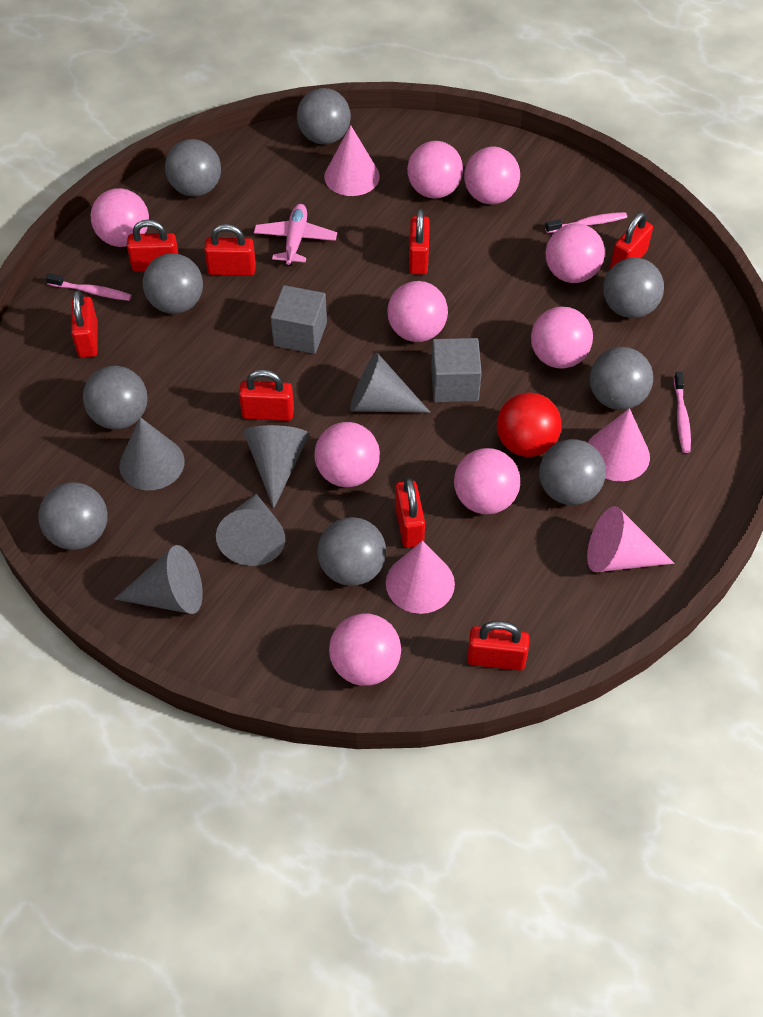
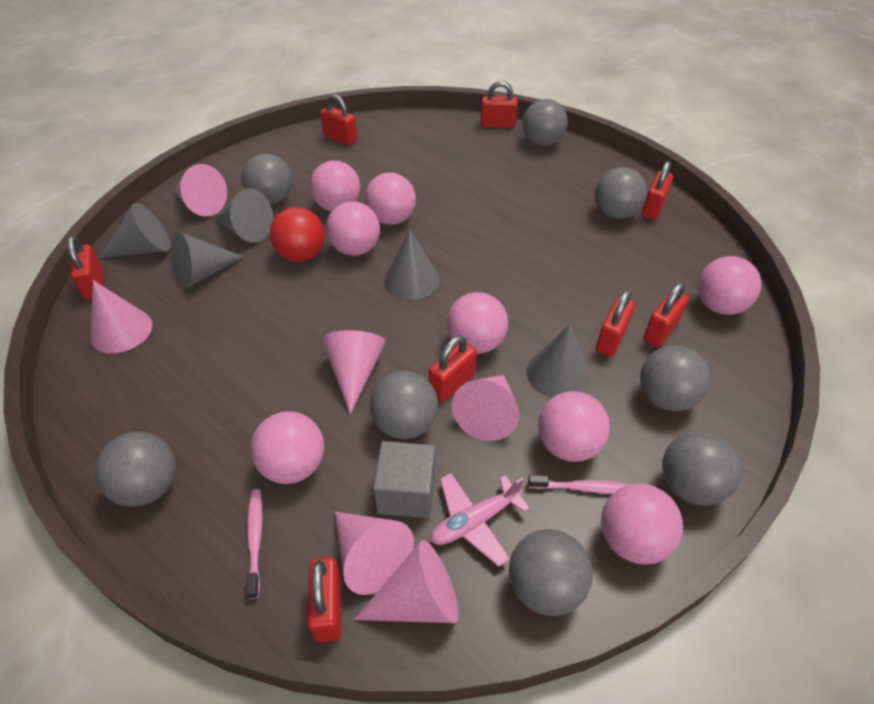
grey ball: [38,482,108,550] [83,366,148,430] [143,253,203,314] [165,139,221,197] [297,88,351,144] [317,517,386,586] [539,439,606,505] [590,347,653,410] [603,258,664,318] = 9 -> [95,432,176,507] [241,153,292,204] [370,371,438,439] [509,529,592,616] [522,99,568,146] [595,167,647,219] [640,345,711,411] [662,431,742,506] = 8
grey cube: [271,285,327,354] [431,338,482,402] = 2 -> [373,441,435,518] = 1
pink ball: [91,188,149,247] [314,422,380,487] [329,614,401,686] [387,281,448,342] [407,141,463,198] [454,448,520,514] [464,147,520,204] [531,307,593,369] [546,223,605,283] = 9 -> [250,411,324,484] [310,160,360,212] [326,201,380,256] [365,172,416,225] [447,292,508,354] [538,391,610,462] [601,484,683,565] [698,256,762,315] = 8
pink cone: [324,125,380,196] [386,540,455,614] [587,506,674,572] [588,408,650,482] = 4 -> [90,280,152,354] [174,164,227,217] [321,330,386,414] [335,512,414,595] [354,540,458,623] [452,375,519,441] = 6
pink toothbrush: [46,273,132,301] [545,212,627,233] [674,372,691,453] = 3 -> [246,489,262,599] [528,475,631,494] = 2

